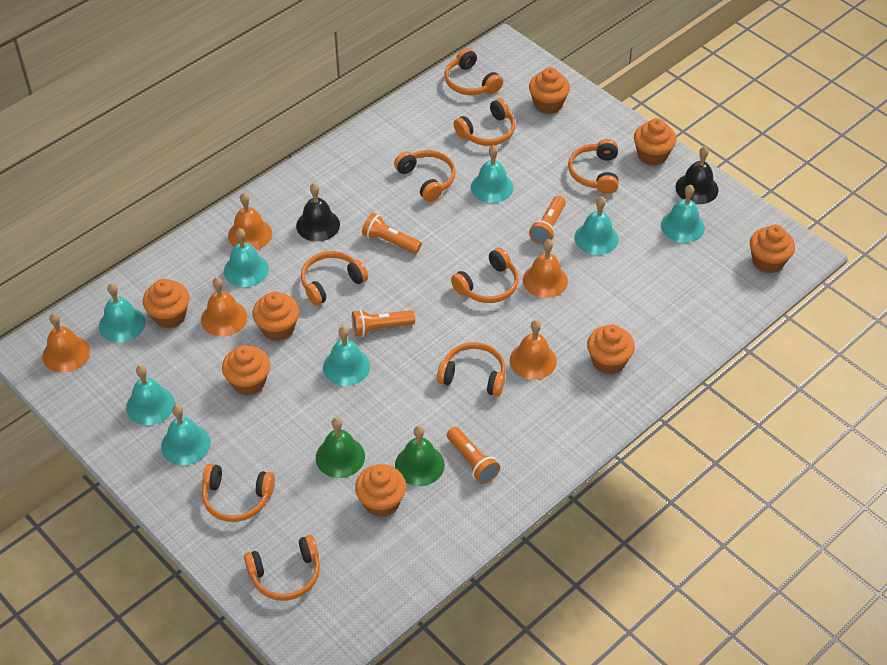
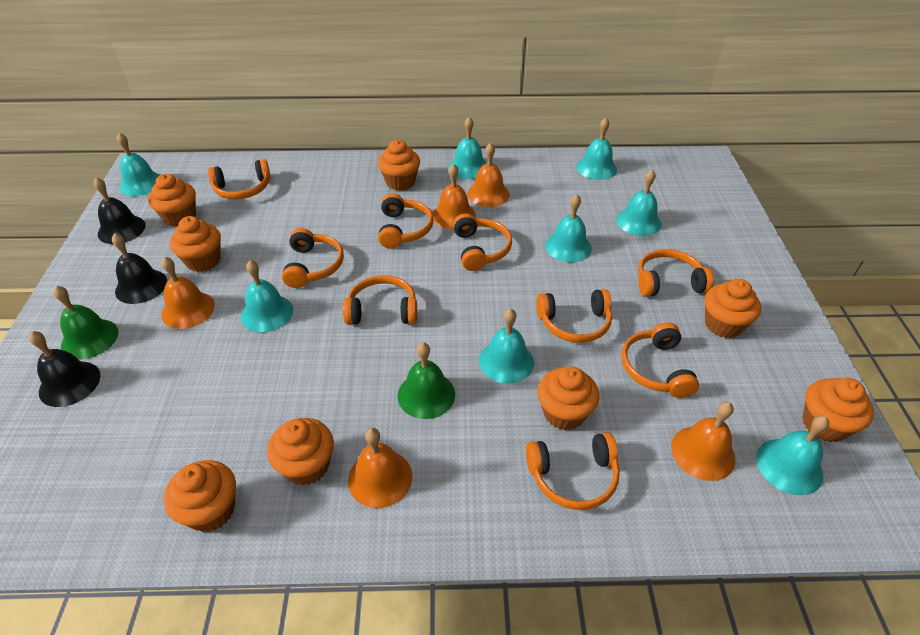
black bell: [296,183,340,242] [675,146,719,204] = 2 -> [29,331,101,407] [94,177,146,244] [112,233,167,304] = 3
orange flashlight: [352,309,415,337] [362,213,422,254] [447,427,500,484] [529,196,566,245] = 4 -> none = 0

